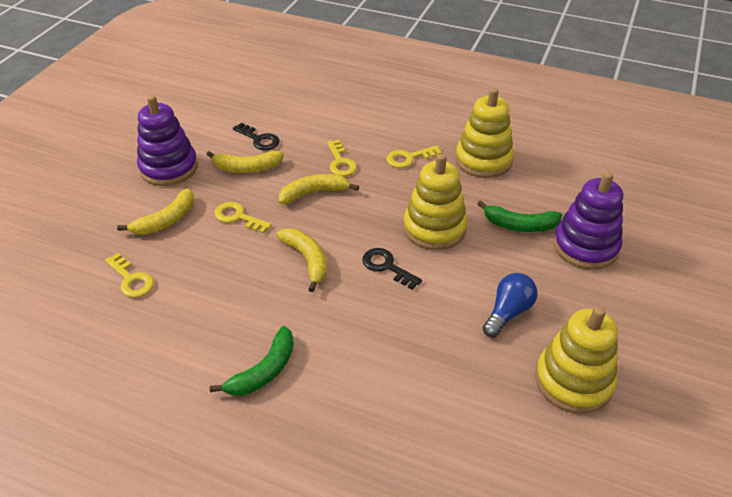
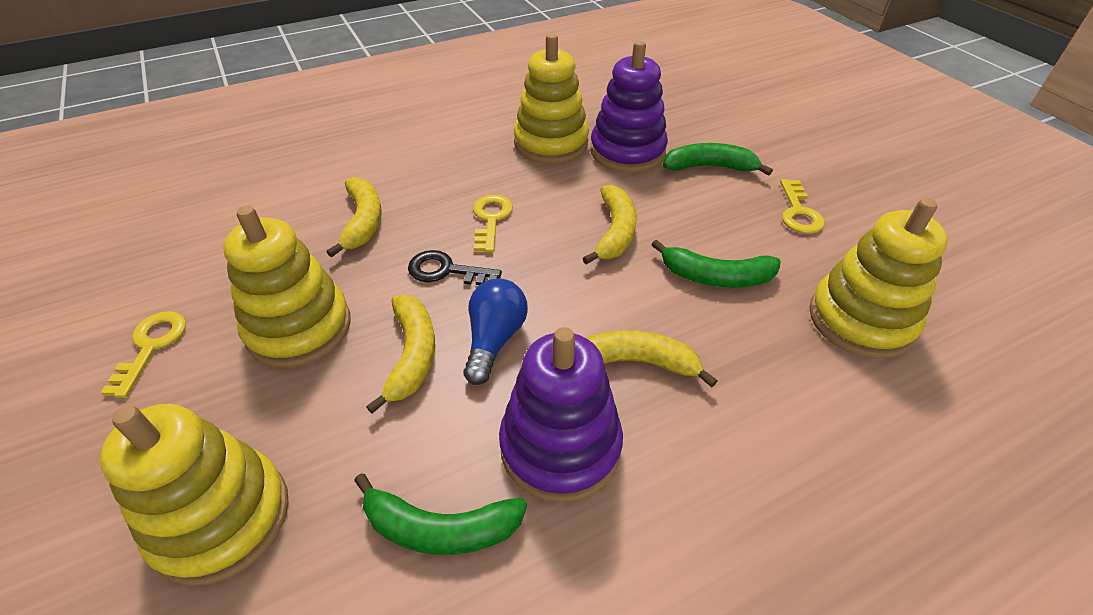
black key: [233,123,280,150] [362,248,422,289] = 2 -> [408,250,502,285] = 1
green banana: [210,326,294,396] [477,200,562,232] = 2 -> [354,473,527,555] [651,239,781,288] [663,143,773,176] = 3
yellow key: [105,253,154,298] [214,202,272,233] [327,140,357,177] [386,145,442,168] = 4 -> [101,311,186,398] [473,195,513,253] [780,179,825,234] = 3
yellow stacking toy: [403,154,467,250] [455,88,514,178] [535,306,618,414] = 3 -> [99,404,289,586] [223,206,351,368] [514,34,589,164] [809,198,948,359] = 4

